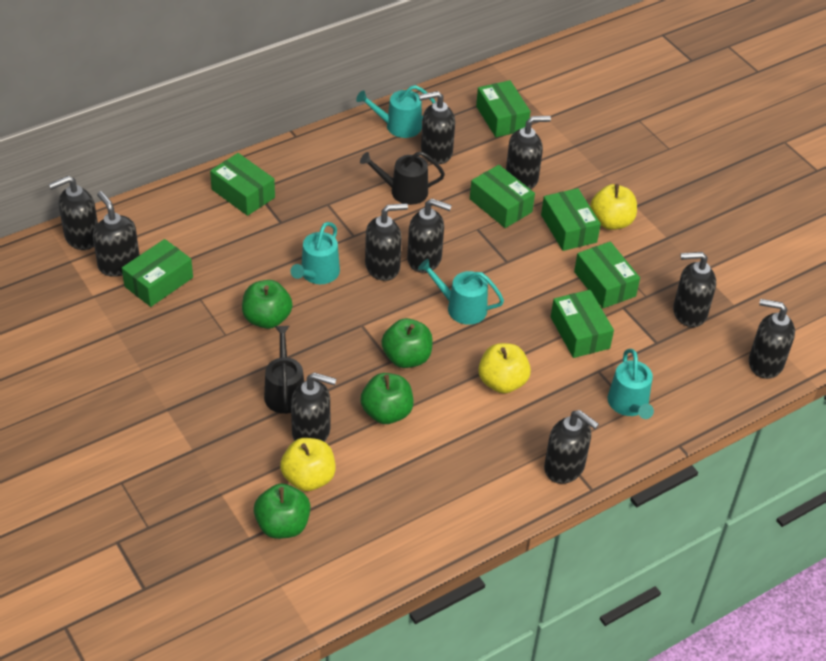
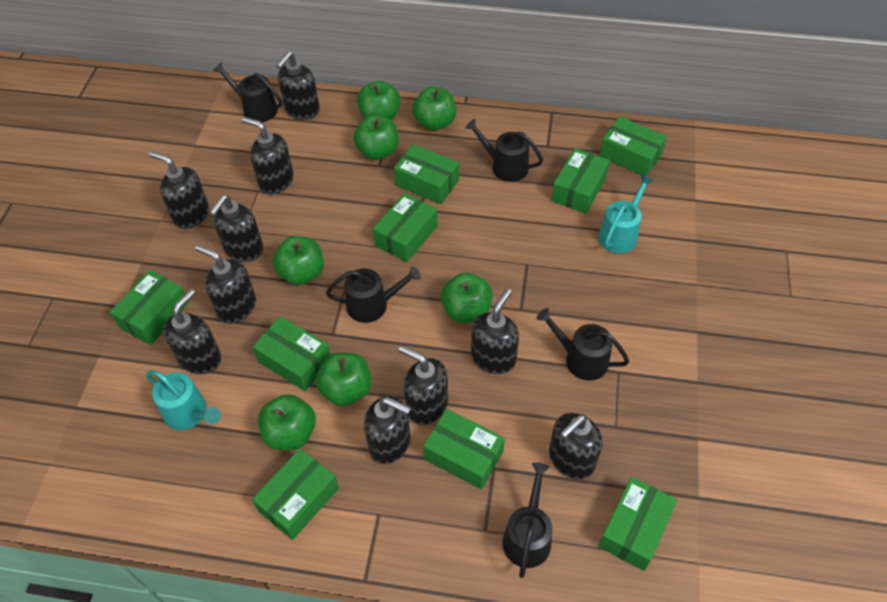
black watering can: [264,326,304,414] [360,152,445,205] = 2 -> [213,62,282,122] [326,266,421,323] [465,119,543,182] [502,462,553,578] [536,308,629,381] = 5
green apple: [242,280,292,329] [254,484,311,539] [361,373,413,424] [381,318,433,368] = 4 -> [258,394,316,450] [273,236,324,285] [316,352,371,406] [353,115,399,160] [357,80,401,120] [412,87,456,131] [441,273,492,323] = 7
green box: [122,239,193,307] [210,153,275,216] [470,165,535,228] [476,80,530,137] [541,188,601,251] [551,290,614,358] [574,242,640,308] = 7 -> [110,270,189,345] [252,316,331,391] [252,449,339,540] [373,193,438,262] [394,144,459,205] [423,409,505,489] [551,148,610,214] [599,117,667,176] [599,477,677,571] = 9
turquoise watering can: [291,222,340,284] [356,85,436,138] [418,259,504,325] [608,349,654,419] = 4 -> [146,370,221,430] [598,175,654,253] = 2
yellow apple: [280,438,336,491] [478,343,531,394] [590,184,637,230] = 3 -> none = 0

